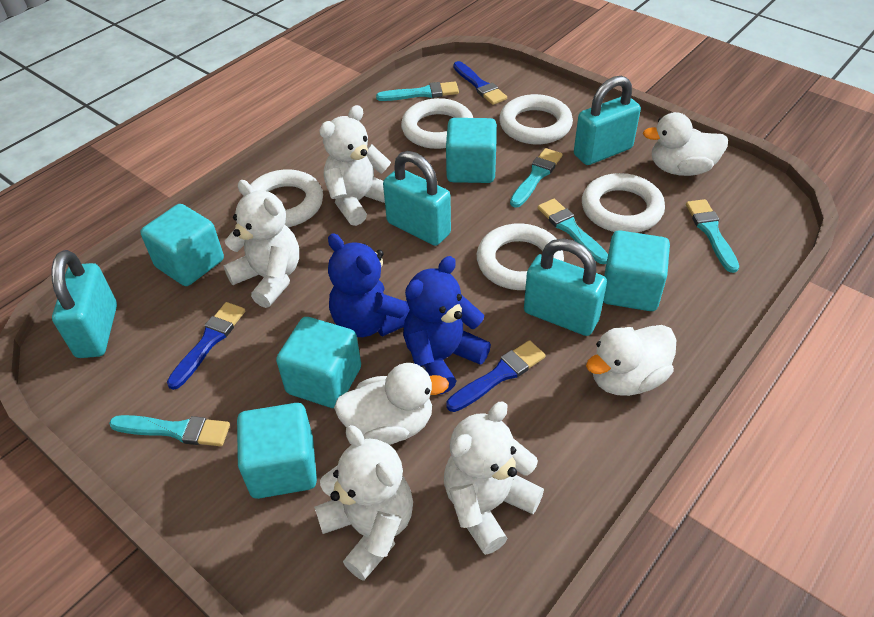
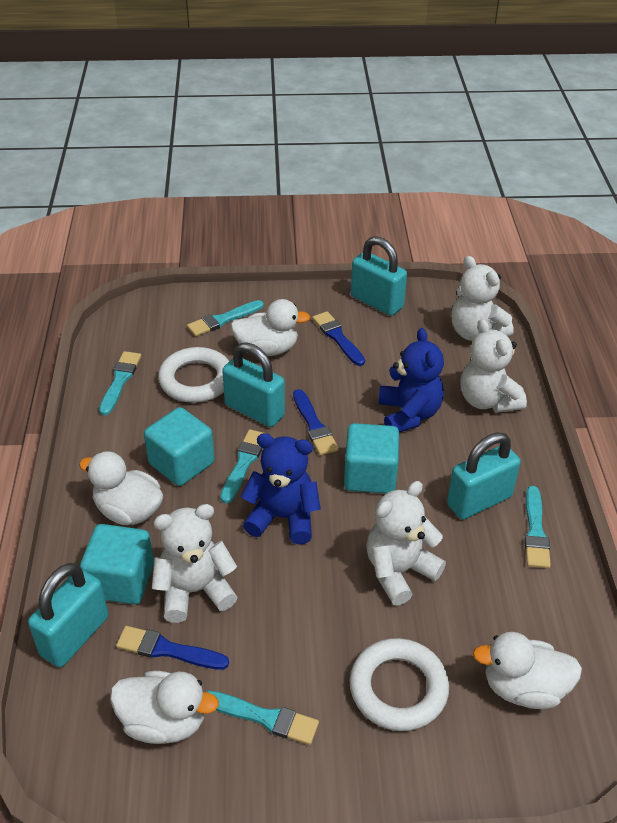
turquoise cube: [140,204,224,286] [237,403,317,499] [276,317,361,408] [446,118,497,183] [603,230,670,311] = 5 -> [80,524,154,604] [144,407,215,486] [344,423,399,494] = 3
white duck: [334,363,449,445] [586,325,676,396] [643,112,728,176] = 3 -> [79,451,163,525] [110,671,219,744] [230,299,310,356] [473,632,582,709] = 4
white ring: [243,169,323,227] [401,98,473,149] [477,223,564,290] [499,94,573,145] [582,173,665,233] = 5 -> [158,347,229,403] [350,638,449,731] = 2

